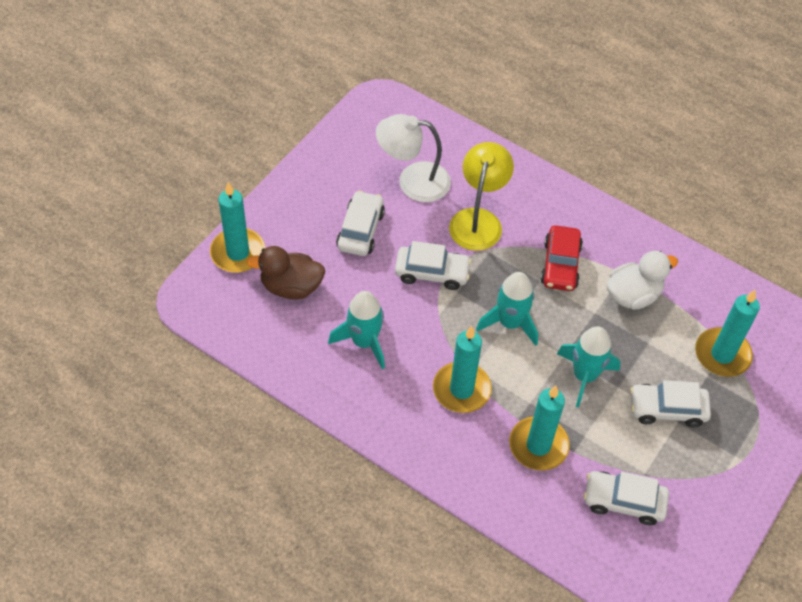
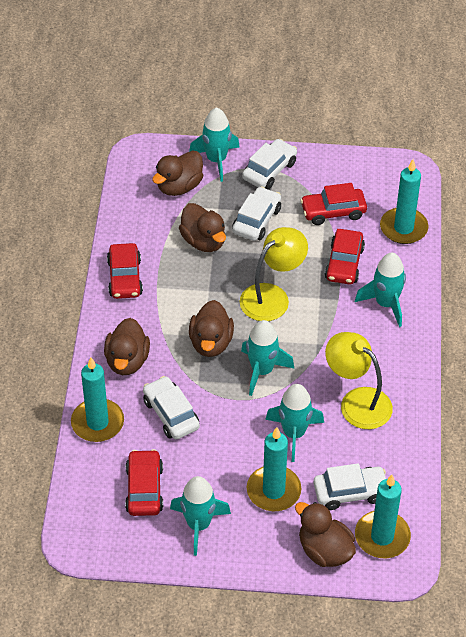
brown duck: [247,246,325,300] = 1 -> [104,318,150,375] [152,150,203,196] [179,203,226,252] [189,300,234,357] [295,502,356,567] = 5
red car: [541,225,583,291] = 1 -> [107,243,143,299] [125,449,163,516] [300,183,367,225] [325,229,365,285] = 4
turquoise rocket: [328,291,385,369] [476,272,538,346] [557,326,621,408] = 3 -> [170,476,231,556] [189,107,240,182] [241,320,294,396] [265,384,324,462] [355,253,406,327] = 5
white duck: [607,251,678,310] = 1 -> none = 0
white lamp: [376,114,451,202] = 1 -> none = 0
yellow lamp: [449,142,514,251] = 1 -> [240,227,308,321] [325,332,393,429] = 2

